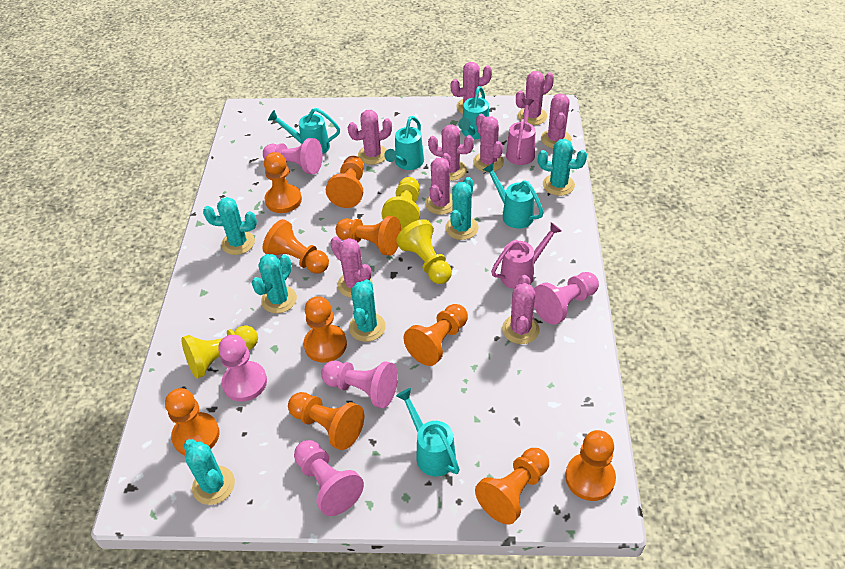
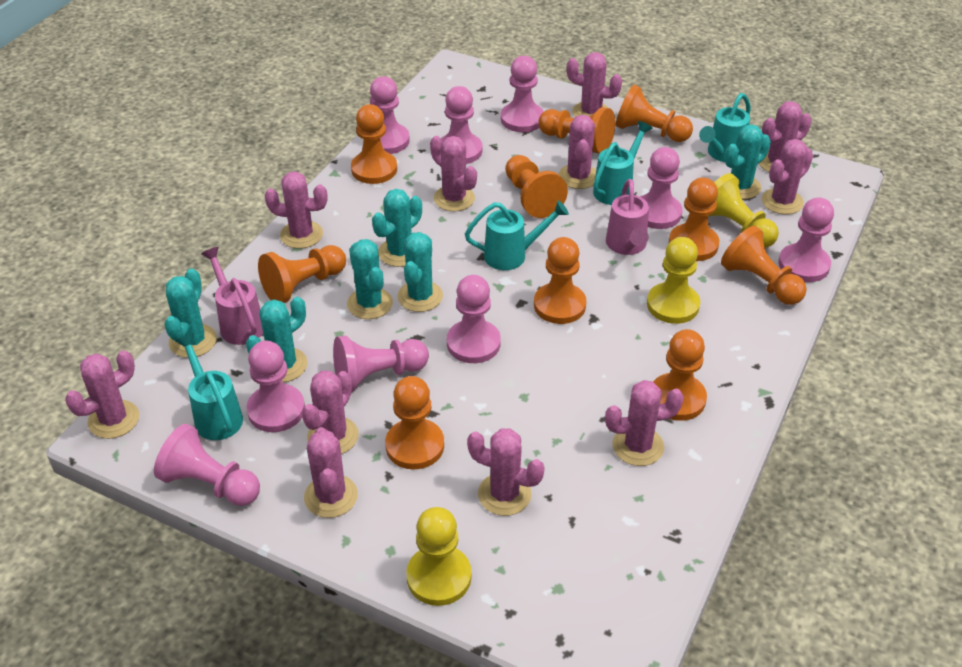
pink cactus: [330,236,373,298] [348,110,392,165] [425,153,453,215] [428,125,474,181] [450,62,492,114] [473,114,504,172] [502,275,540,344] [516,71,554,125] [541,93,571,148] = 9 -> [65,350,139,439] [265,171,328,249] [302,371,359,454] [304,427,358,518] [430,136,477,212] [467,428,545,516] [559,115,596,189] [567,52,622,117] [605,380,684,466] [759,101,812,172] [762,139,813,215] = 11
pink pawn: [218,335,267,402] [263,138,323,174] [294,440,364,516] [321,361,398,408] [534,272,599,325] = 5 -> [154,424,260,506] [246,340,305,432] [333,336,429,392] [370,76,410,154] [441,86,482,164] [447,275,501,363] [501,56,544,132] [641,147,682,229] [779,198,834,282] = 9
turquoise watering can: [268,108,340,154] [384,116,424,170] [396,388,460,476] [458,86,489,139] [483,163,544,229] = 5 -> [175,333,243,440] [465,200,569,270] [593,121,653,205] [699,93,751,162] = 4

